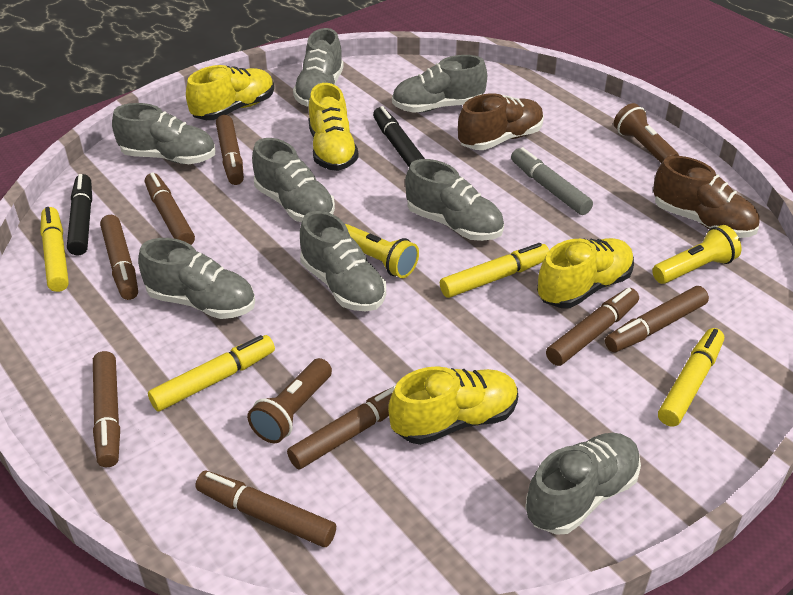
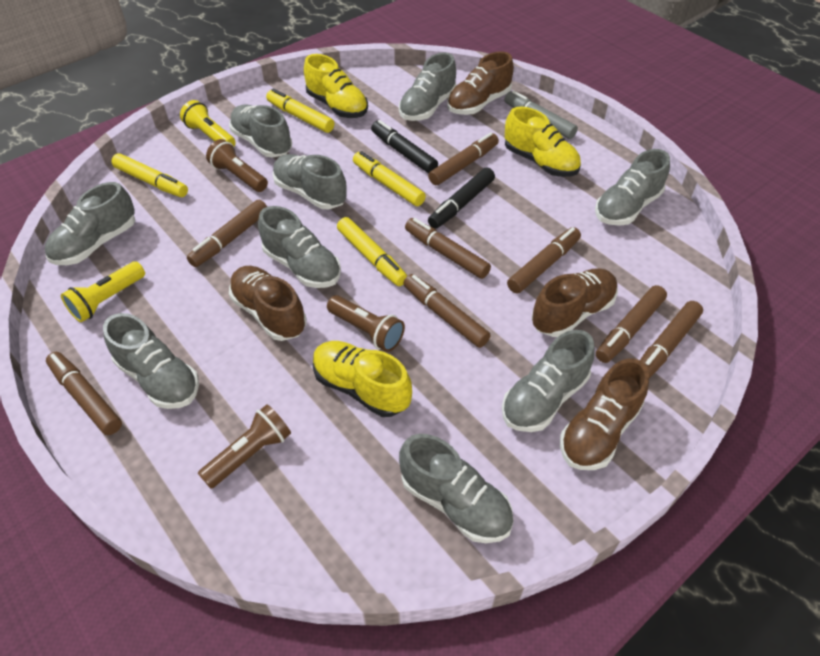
brown flashlight: [247,358,332,443] [614,103,679,163] = 2 -> [198,405,291,489] [206,139,268,192] [327,295,405,352] = 3
brown shoe: [458,93,544,150] [653,156,760,238] = 2 -> [229,266,306,341] [447,51,514,115] [531,268,618,337] [560,359,649,470] = 4
grey shoe: [112,103,215,164] [138,238,255,319] [252,138,335,222] [293,28,344,107] [300,211,386,311] [392,55,487,113] [405,159,504,241] [525,433,641,535] = 8 -> [45,182,135,265] [103,313,199,409] [229,104,292,157] [258,206,341,288] [272,154,347,209] [399,52,456,121] [399,434,513,543] [502,330,595,432] [595,149,670,226] = 9
yellow shoe: [186,65,274,120] [308,83,359,171] [388,366,518,445] [537,238,634,308] = 4 -> [304,54,368,118] [313,341,412,417] [505,106,581,177] = 3

